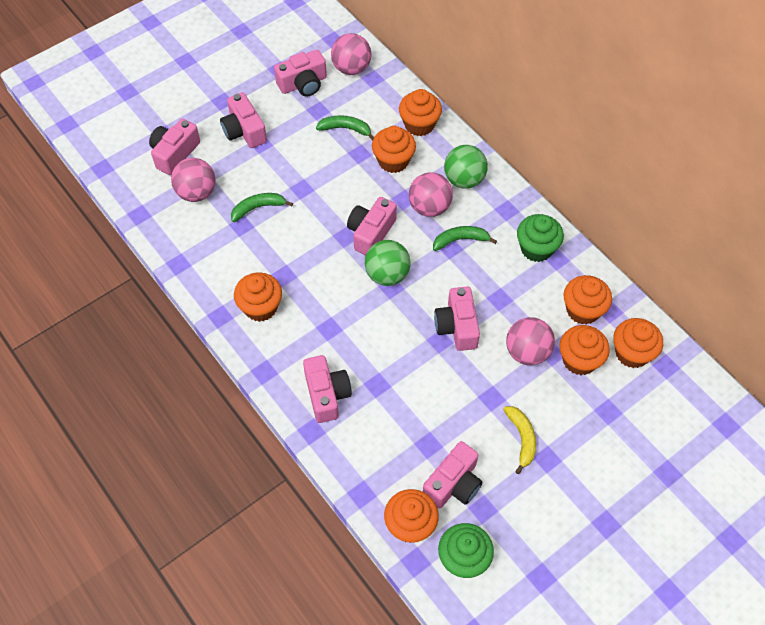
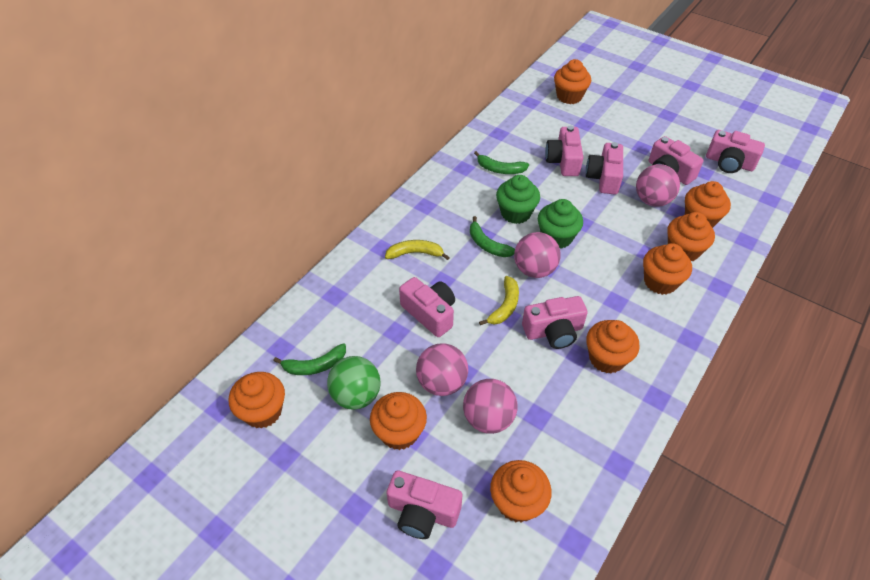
green ball: [365,240,411,286] [444,145,488,189] = 2 -> [327,356,381,410] = 1
orange cupcake: [234,272,282,322] [372,126,416,173] [384,489,439,543] [399,89,442,136] [559,325,610,375] [564,275,612,325] [613,318,663,368] = 7 -> [229,372,285,429] [370,392,427,450] [490,460,552,522] [554,59,591,104] [586,320,640,373] [643,243,692,295] [667,212,715,261] [685,181,731,228] = 8
yellow banana: [503,406,536,474] = 1 -> [385,240,450,260] [479,276,519,325] = 2

